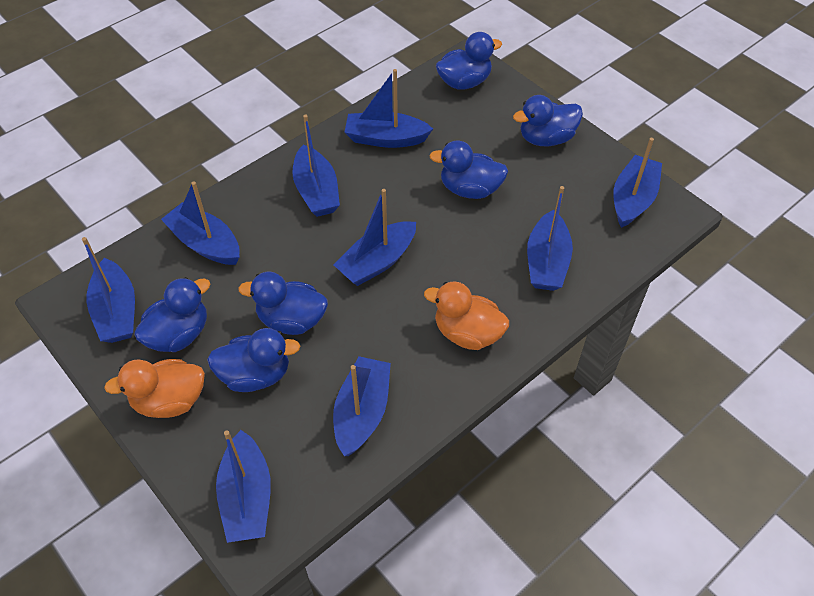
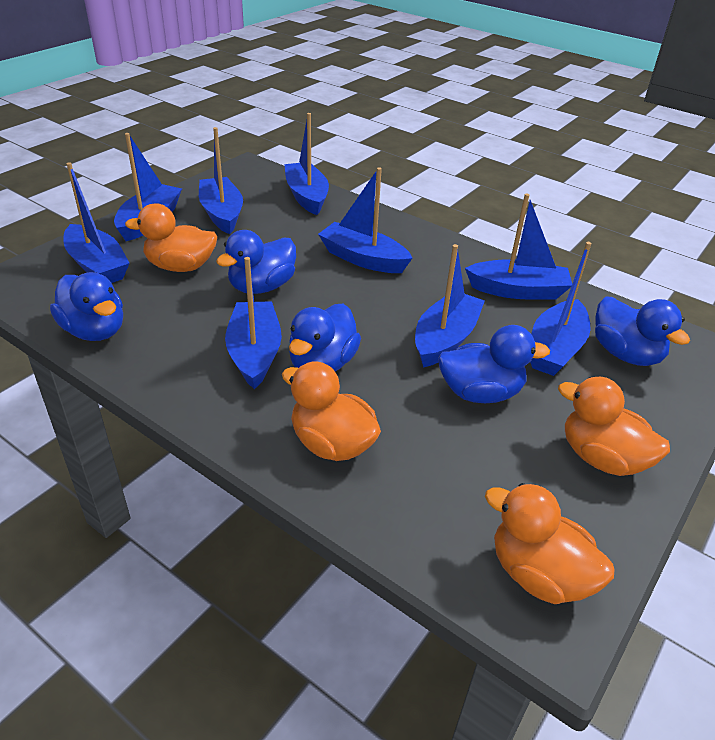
blue duck: [134,277,210,352] [207,328,300,392] [238,272,328,335] [429,141,508,199] [436,32,502,90] [513,95,583,146] = 6 -> [50,272,123,341] [216,230,296,294] [289,303,361,372] [438,325,550,403] [595,296,690,366] = 5
orange duck: [104,359,205,418] [424,282,509,350] = 2 -> [125,203,217,272] [282,361,381,461] [485,483,614,604] [558,377,670,476] = 4

